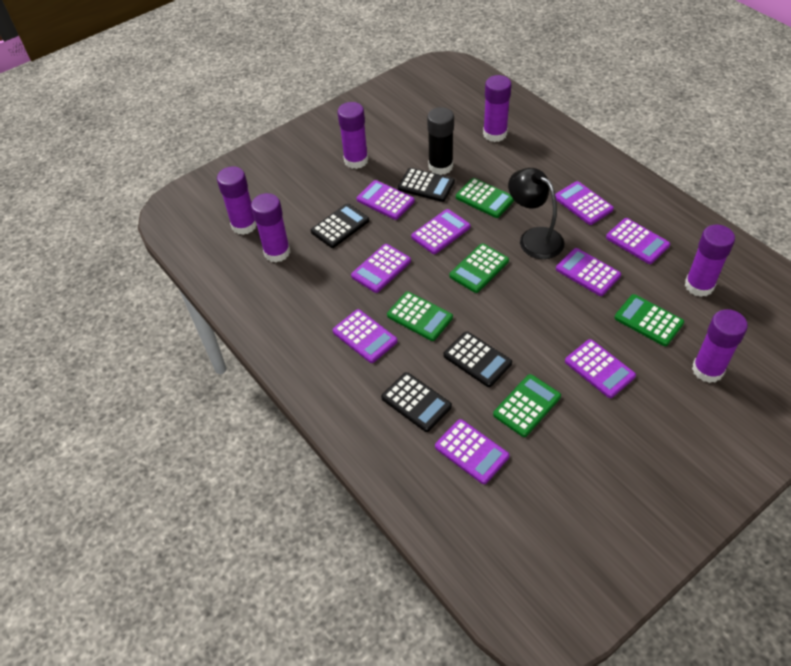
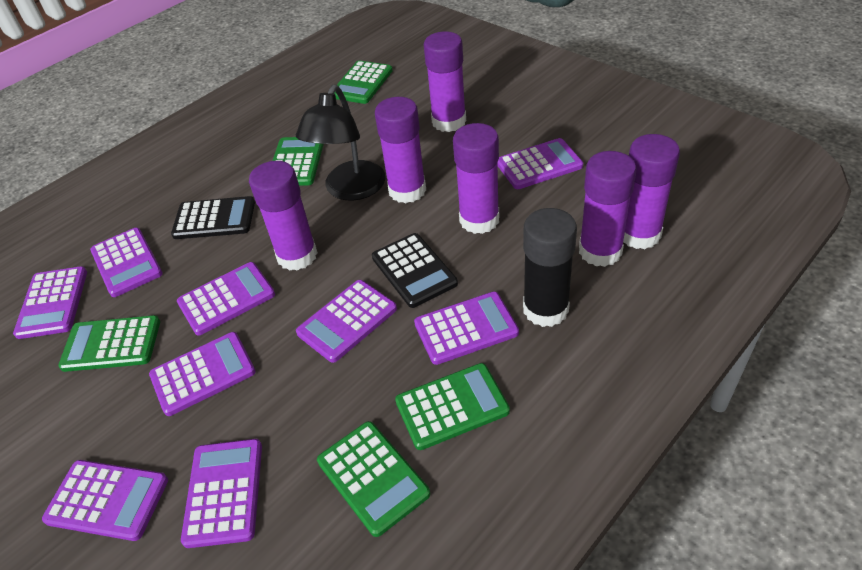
black calculator: [311,203,369,248] [381,372,452,432] [398,168,455,202] [443,331,512,387] = 4 -> [171,196,255,239] [372,233,458,308] = 2

